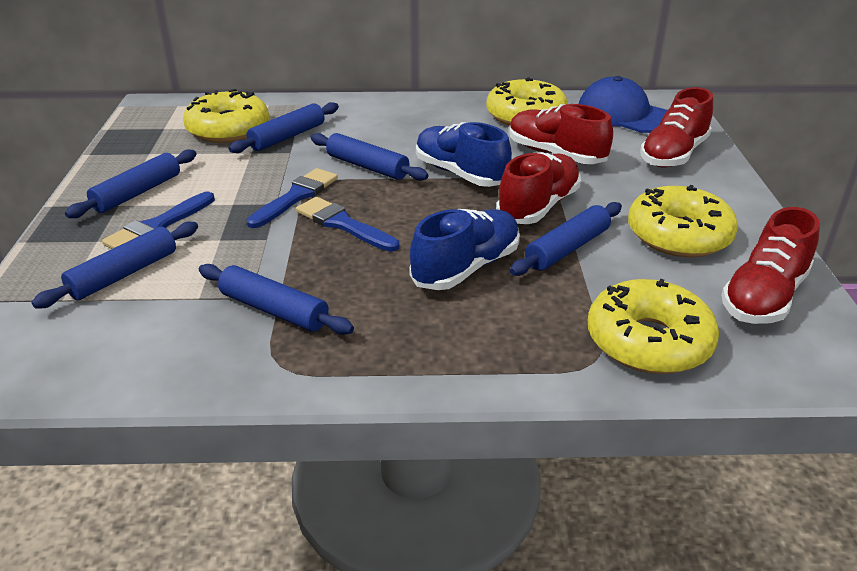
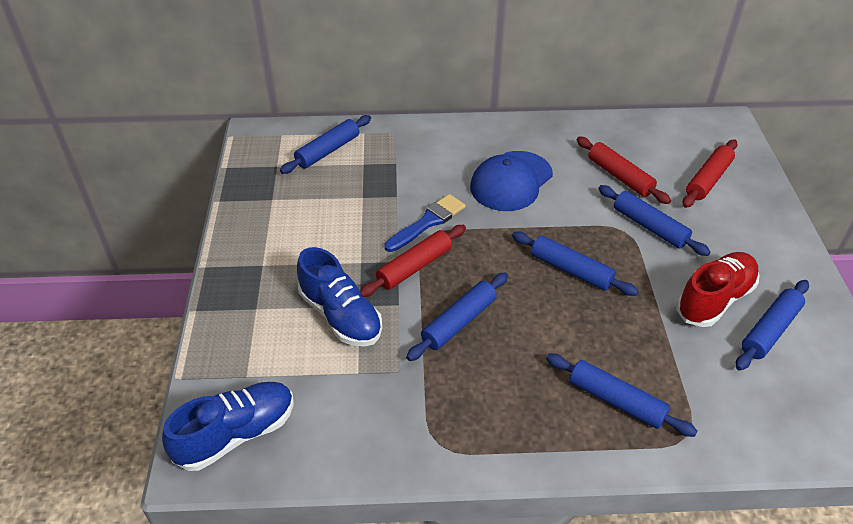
blue brush: [102,192,215,249] [247,168,338,228] [296,197,399,252] = 3 -> [384,194,466,252] = 1
red rolling pin: none = 0 -> [360,225,466,297] [577,137,671,204] [682,139,737,208] = 3
red shoe: [496,152,581,224] [509,104,613,164] [640,87,713,168] [721,207,820,324] = 4 -> [676,252,759,327] = 1
yellow donut: [183,89,269,143] [486,77,568,126] [588,279,719,374] [628,185,738,257] = 4 -> none = 0

